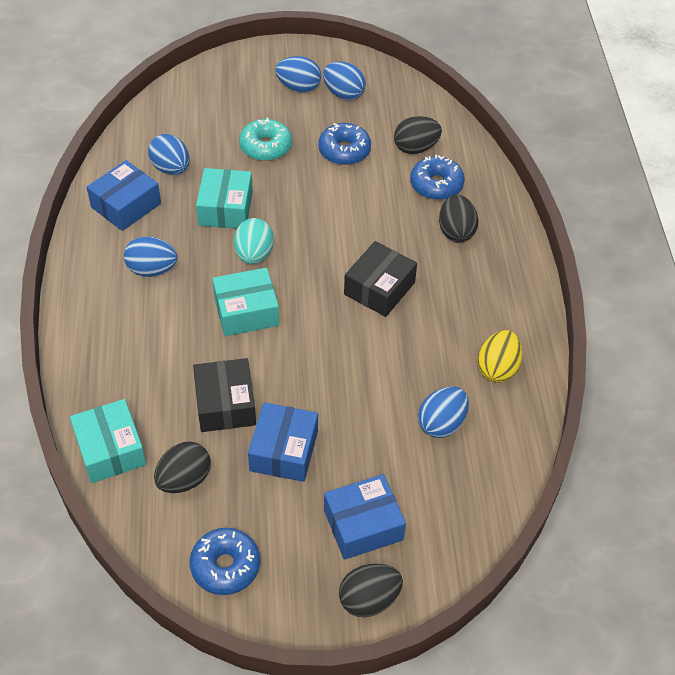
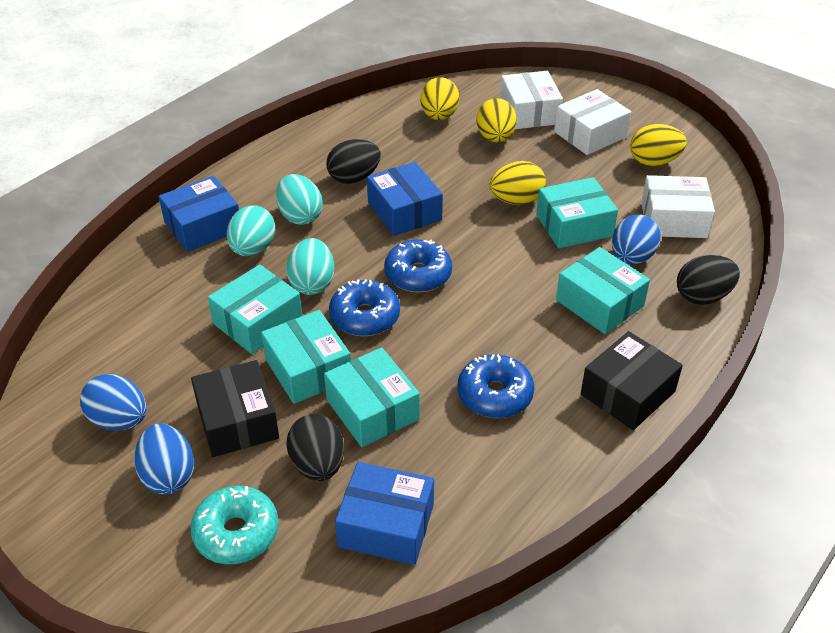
black egg: [154,442,211,493] [339,564,403,617] [394,116,442,154] [439,195,479,242] = 4 -> [286,414,344,481] [326,139,381,184] [677,255,740,305] = 3
blue egg: [124,236,177,277] [148,134,190,175] [275,56,321,93] [323,61,366,100] [418,386,469,438] = 5 -> [80,374,147,430] [134,423,194,494] [612,214,661,265] = 3
turquoise box: [70,399,146,483] [196,168,253,229] [212,268,279,336] = 3 -> [208,264,302,354] [261,310,351,404] [324,347,420,447] [536,177,618,248] [556,247,650,334] = 5
turquoise egg: [234,218,274,264] = 1 -> [227,205,275,256] [276,174,323,225] [286,238,334,295] = 3
white box: none = 0 -> [500,71,563,129] [554,89,631,155] [641,175,715,238] = 3
yellow egg: [478,330,523,383] = 1 -> [420,77,459,120] [476,98,517,142] [489,161,546,205] [630,124,687,166] = 4

